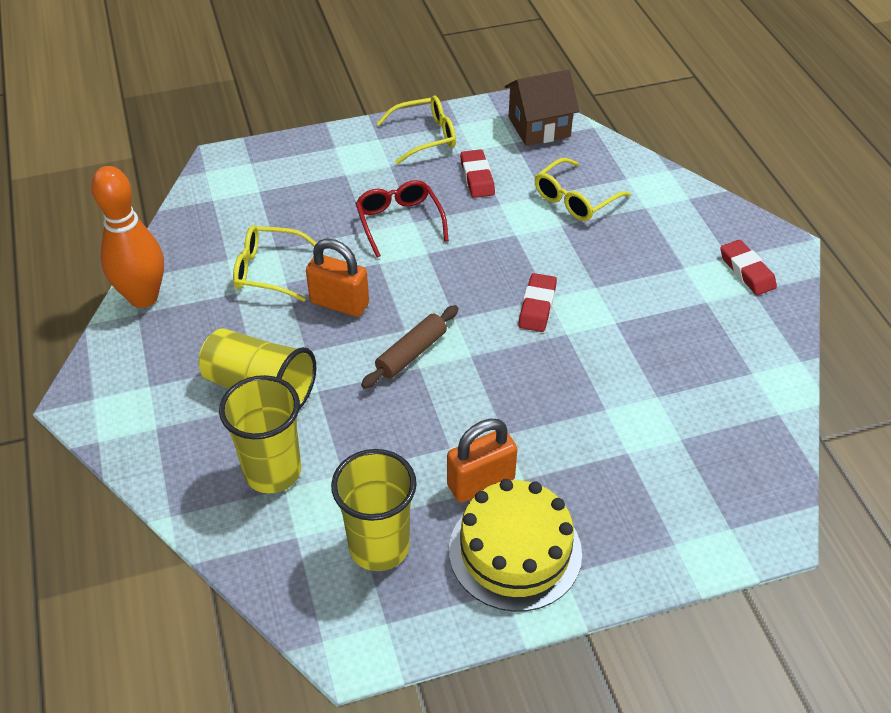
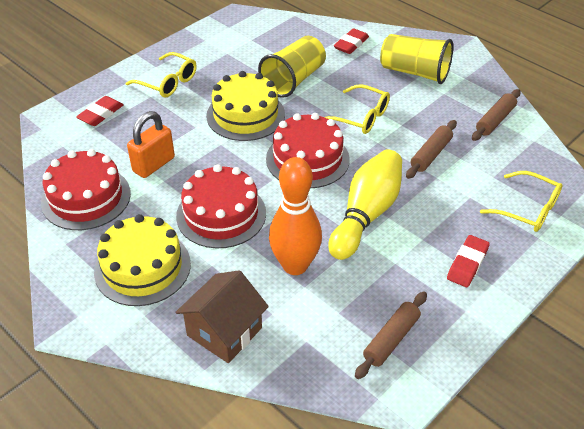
brown rolling pin: [361,305,459,389] = 1 -> [355,291,427,379] [406,120,457,179] [472,89,521,141] = 3
orange padlock: [306,239,369,317] [447,419,517,503] = 2 -> [127,111,175,178] = 1
red cake: none = 0 -> [41,149,131,230] [176,164,266,248] [266,113,350,188] = 3
red glasses: [355,180,449,258] = 1 -> none = 0
yellow bowling pin: none = 0 -> [328,149,402,260] = 1
yellow cake: [449,479,582,612] = 1 -> [94,214,191,306] [206,71,285,141] = 2
yellow cup: [199,328,316,410] [219,375,301,494] [331,449,417,571] = 3 -> [258,36,326,98] [380,34,453,84] = 2

